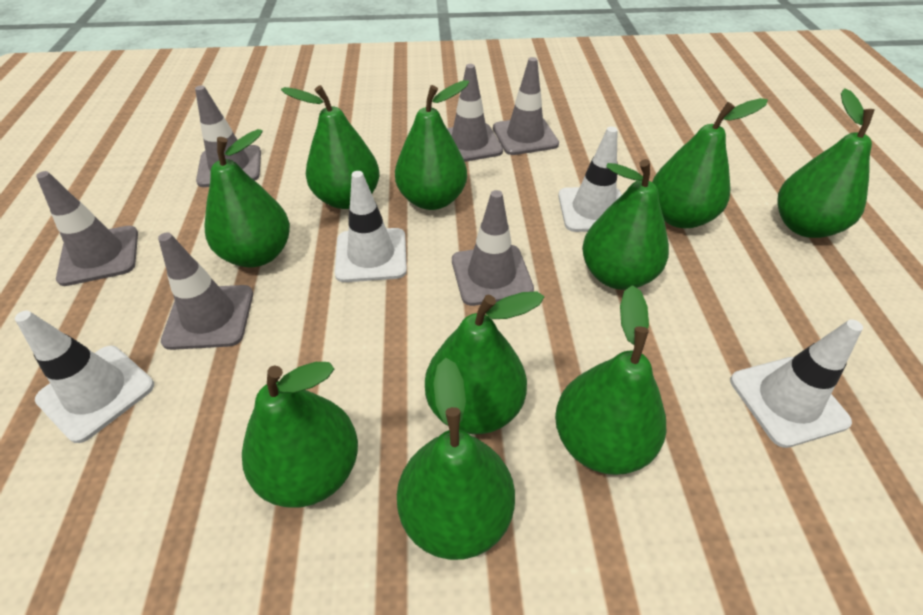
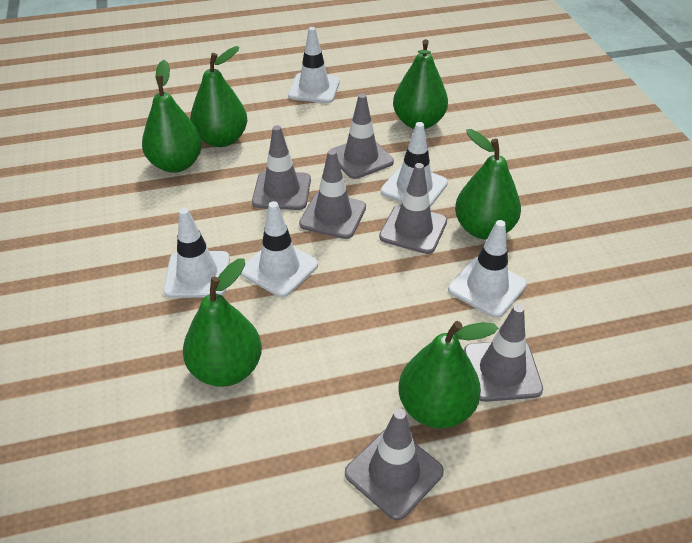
green pear: [204,129,290,267] [242,362,358,508] [281,85,379,209] [395,80,469,210] [397,358,515,560] [425,292,544,434] [555,285,666,475] [582,159,669,290] [652,98,768,228] [777,89,875,238] = 10 -> [142,60,202,173] [183,258,262,387] [190,46,247,147] [393,39,448,129] [398,321,498,428] [455,129,521,240] = 6
white traffic cone: [15,311,154,443] [335,171,407,282] [558,126,622,232] [730,319,863,448] = 4 -> [163,208,230,298] [241,201,318,297] [288,27,340,103] [381,122,448,207] [448,220,527,318] = 5

